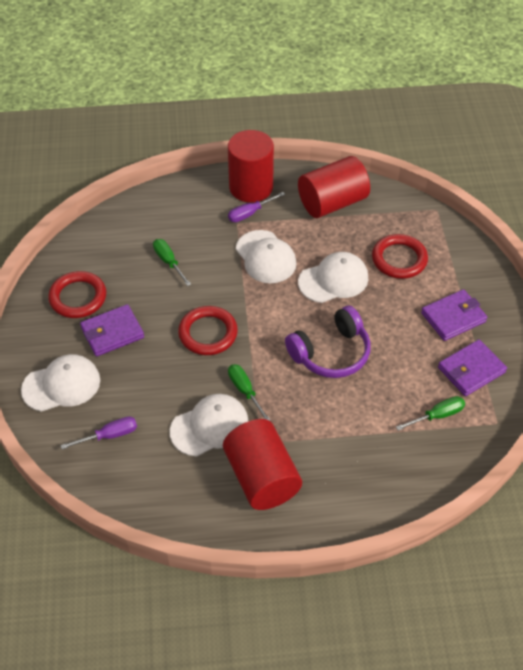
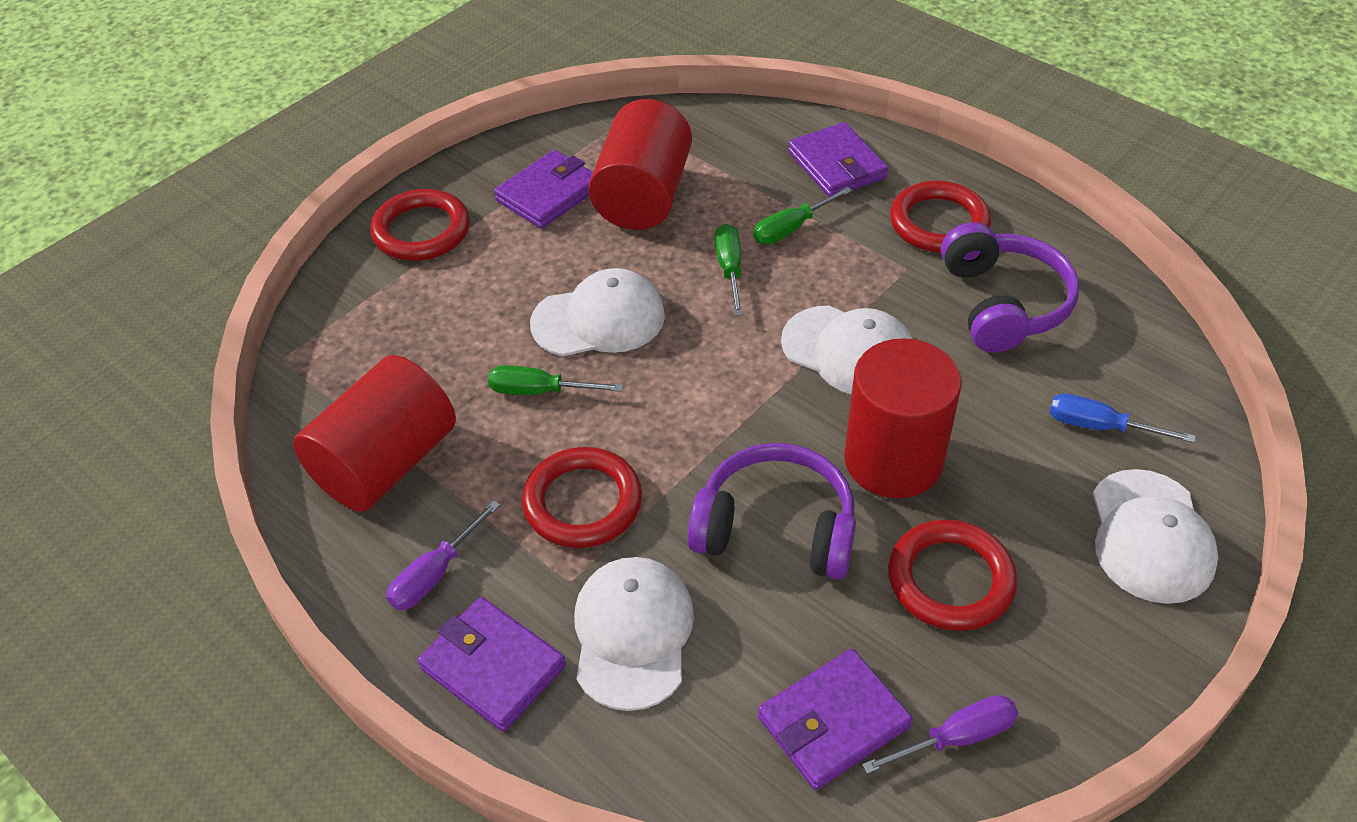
blue screwdriver: none = 0 -> [1050,394,1196,443] = 1
purple headphones: [285,306,371,378] = 1 -> [688,443,856,580] [941,222,1080,353] = 2
purple wallet: [80,304,144,357] [421,289,487,341] [438,339,507,396] = 3 -> [417,597,566,732] [494,150,593,229] [758,648,912,790] [788,122,888,197] = 4
red ring: [48,271,106,318] [178,306,238,355] [372,234,428,279] = 3 -> [370,189,470,261] [522,447,642,548] [888,519,1017,631] [890,181,991,253] = 4

